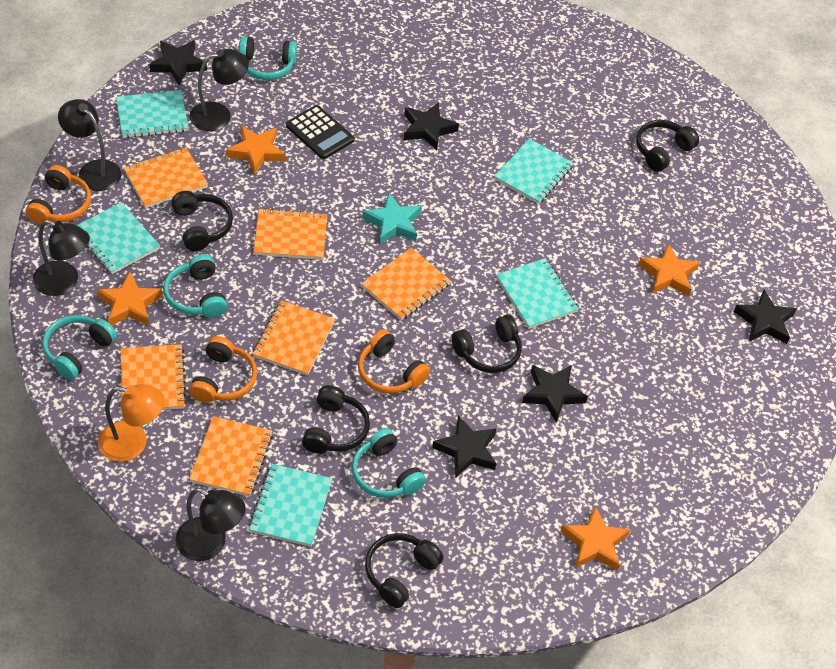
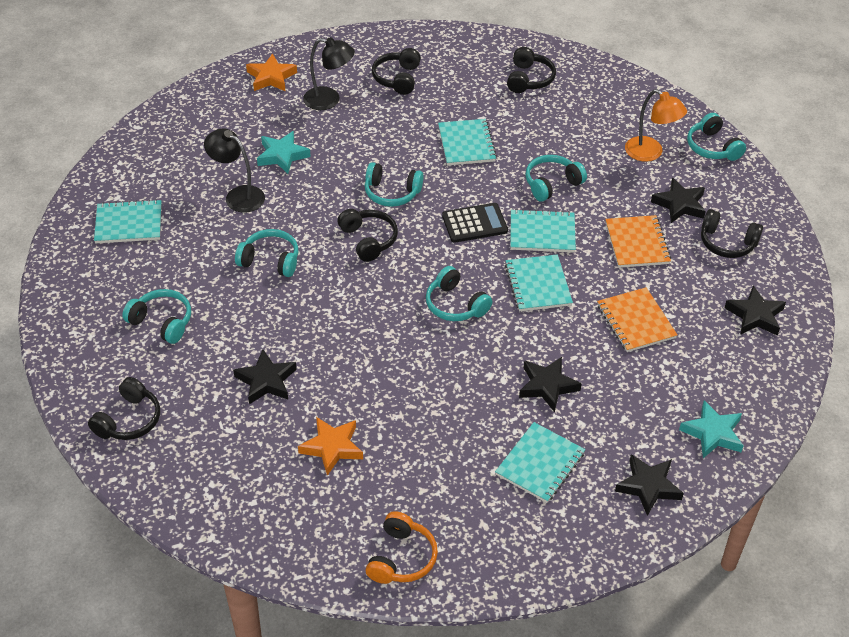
black lamp: [33,220,90,296] [58,99,122,191] [175,488,246,561] [190,49,249,131] = 4 -> [204,128,265,213] [303,37,355,110] = 2
orange headphones: [25,165,91,224] [189,336,257,403] [358,329,430,394] = 3 -> [366,511,438,584] = 1
orange notebook: [121,344,187,410] [124,147,208,208] [189,416,273,497] [253,208,327,260] [253,300,335,376] [361,248,451,320] = 6 -> [597,287,678,352] [605,215,671,268] = 2
orange star: [97,272,162,326] [226,126,285,175] [560,506,631,571] [638,243,700,296] = 4 -> [246,54,297,91] [298,417,363,476] = 2
turquoise headphones: [42,315,117,380] [163,254,227,318] [239,36,297,80] [352,428,426,498] = 4 -> [122,289,191,344] [235,229,298,277] [365,162,424,207] [426,266,492,321] [526,155,587,201] [687,113,746,161] = 6
turquoise star: [362,192,422,244] = 1 -> [257,131,311,174] [679,400,744,458] = 2

